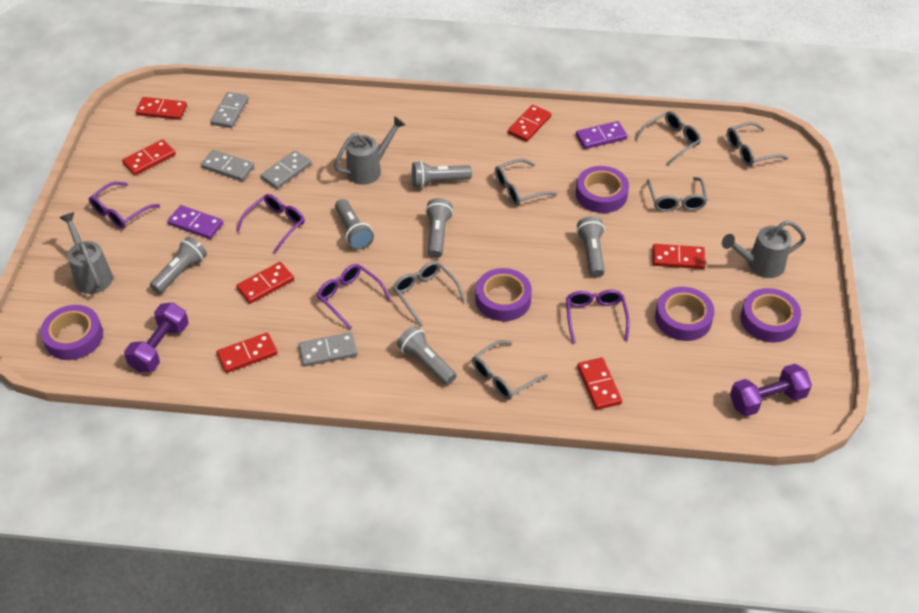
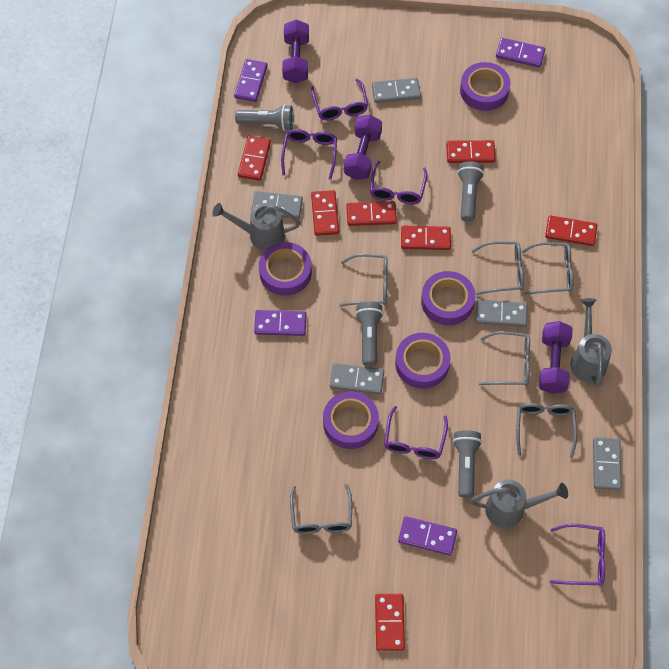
grey domino: [201,150,254,181] [210,92,249,128] [261,150,312,189] [299,332,358,366] = 4 -> [251,191,303,219] [330,363,384,394] [372,78,421,103] [476,299,528,327] [593,437,622,490] = 5
grey flashlight: [150,237,207,294] [335,199,374,250] [397,326,457,385] [412,161,472,188] [425,198,453,258] [577,216,605,278] = 6 -> [235,104,294,131] [355,302,383,366] [453,430,482,498] [457,161,484,222] = 4
purple domino: [167,205,223,239] [576,121,628,149] = 2 -> [234,59,267,102] [254,310,306,336] [398,516,457,556] [496,38,545,68] = 4
purple dumbbell: [124,302,189,373] [730,364,812,416] = 2 -> [282,20,309,83] [344,115,382,180] [539,321,573,394] = 3
purple glasses: [89,182,160,229] [236,194,305,254] [317,264,391,329] [566,290,630,343] = 4 -> [281,129,337,180] [311,79,368,120] [370,161,427,204] [384,406,448,459] [550,524,605,586] = 5

